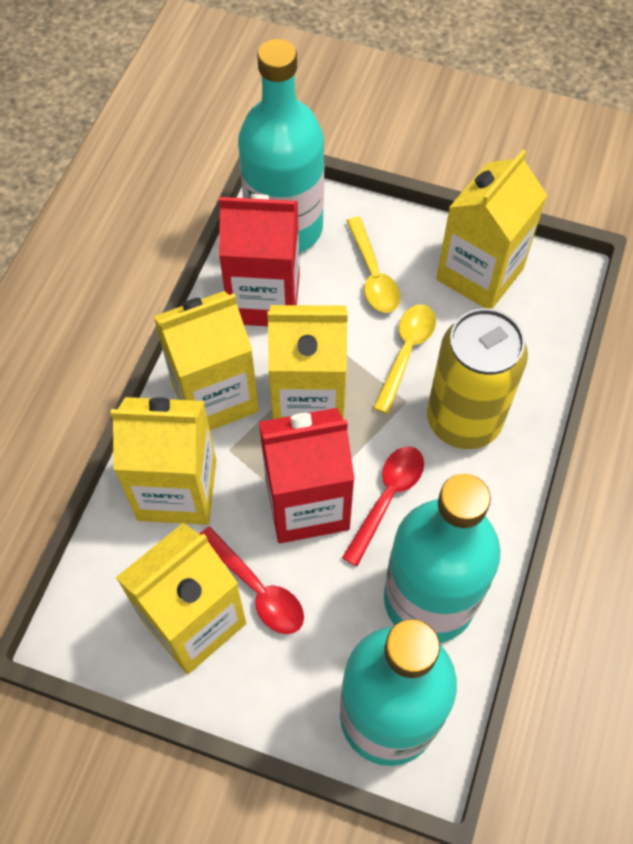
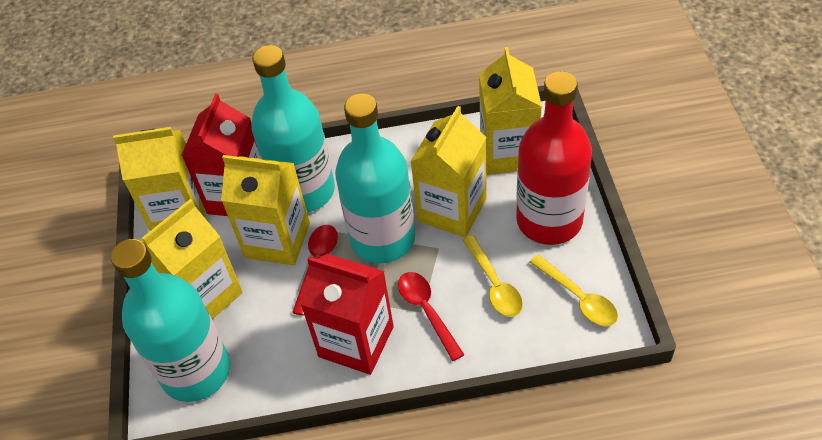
red bottle: none = 0 -> [516,71,592,245] = 1
yellow can: [427,308,528,449] = 1 -> none = 0

